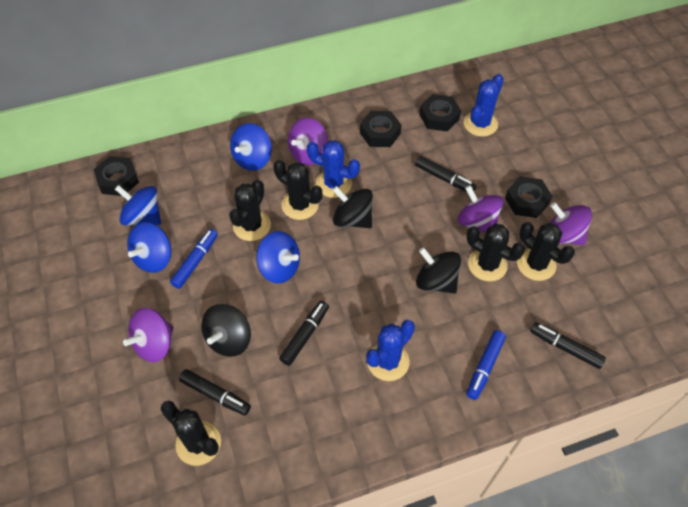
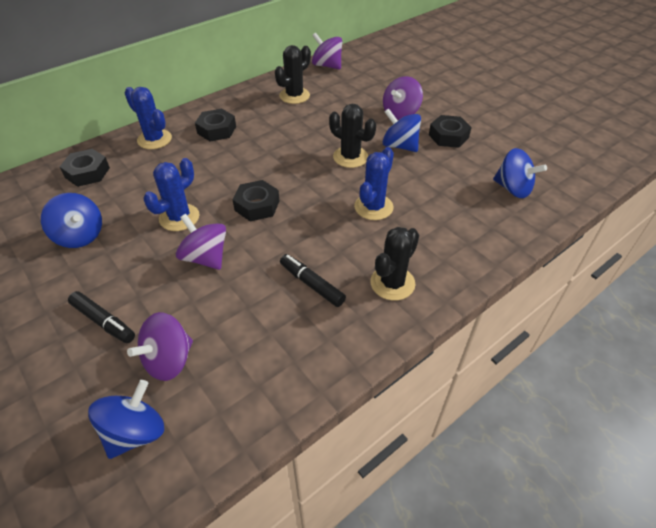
black cactus: [160,401,221,466] [229,179,271,241] [273,160,322,220] [466,224,525,281] [517,222,575,281] = 5 -> [275,45,311,104] [329,104,376,168] [370,227,419,300] = 3
black marker: [179,369,251,416] [279,301,329,366] [415,156,476,192] [530,322,606,369] = 4 -> [68,291,135,343] [280,254,346,307] = 2
black spinning top: [201,304,251,357] [332,186,373,228] [416,247,461,294] = 3 -> none = 0
blue marker: [170,229,218,289] [466,330,506,400] = 2 -> none = 0

